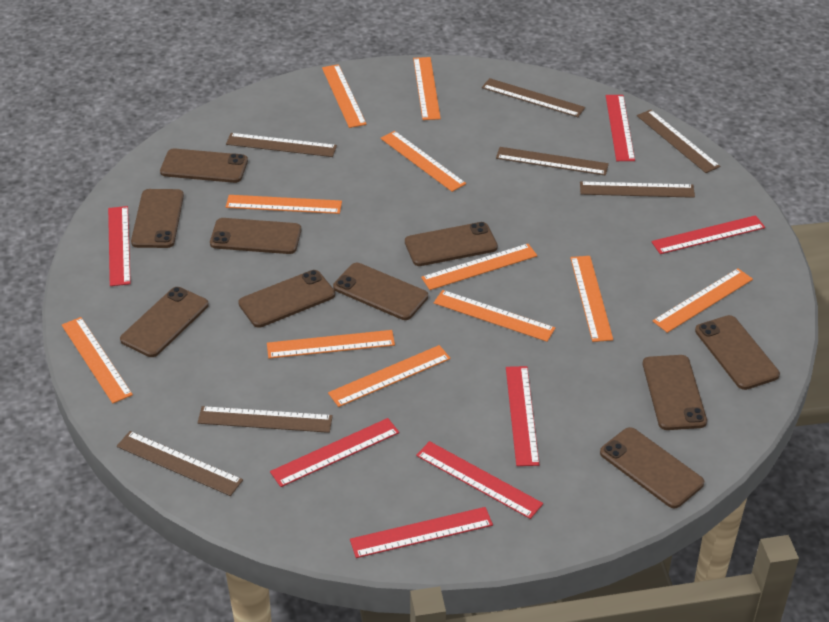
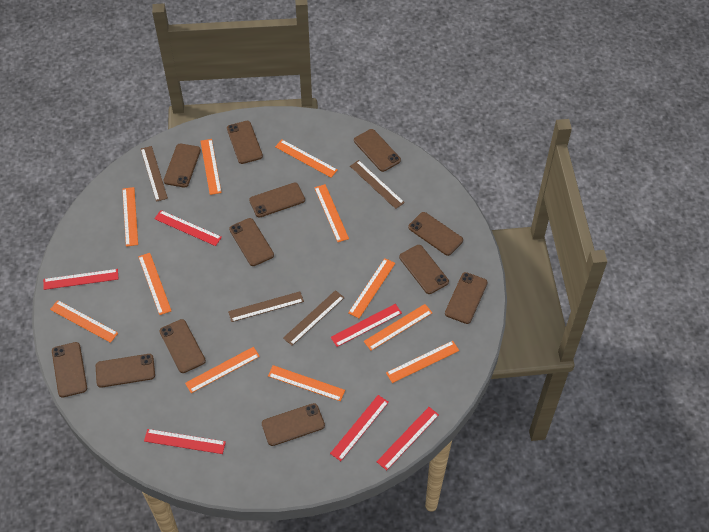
brown phone: [120,287,209,357] [131,189,184,248] [160,148,248,183] [210,218,301,254] [238,270,335,328] [333,263,428,320] [405,222,498,266] [600,427,704,508] [643,355,707,430] [695,315,780,390] = 10 -> [52,342,87,398] [96,354,155,388] [160,319,206,373] [164,144,201,188] [227,121,263,164] [229,218,274,266] [249,182,305,218] [262,403,325,446] [354,129,401,172] [399,245,449,294] [408,212,463,256] [445,272,488,324] = 12
brown ruler: [117,431,243,496] [197,406,333,433] [226,133,337,157] [482,78,585,117] [496,147,609,176] [580,182,695,198] [637,110,720,173] = 7 -> [141,146,168,202] [228,291,304,322] [283,290,345,346] [350,160,405,209] = 4
red ruler: [108,206,131,286] [270,418,399,487] [350,507,493,558] [416,441,543,519] [506,366,539,466] [606,95,635,161] [651,215,765,254] = 7 -> [43,269,118,290] [144,429,226,454] [154,210,222,246] [330,304,402,347] [330,395,389,461] [377,407,439,470] = 6

